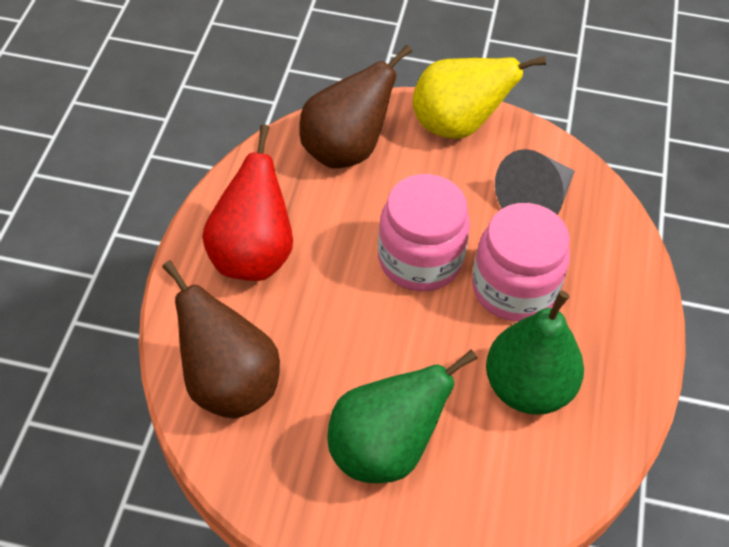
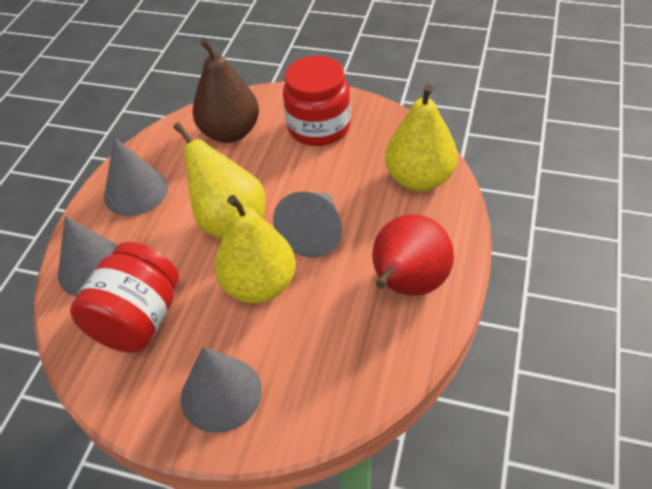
brown pear: [162,260,280,419] [299,45,412,168] = 2 -> [192,38,259,143] = 1
green pear: [327,350,477,483] [486,291,584,415] = 2 -> none = 0
grey cone: [495,149,575,215] = 1 -> [58,216,118,297] [104,137,168,216] [181,347,262,433] [273,192,342,258] = 4
pink jar: [378,174,470,291] [472,203,570,322] = 2 -> none = 0
red jar: none = 0 -> [70,242,179,353] [283,56,351,146] = 2
yellow pear: [413,56,546,139] = 1 -> [173,122,266,239] [214,195,296,303] [385,84,458,192] = 3

